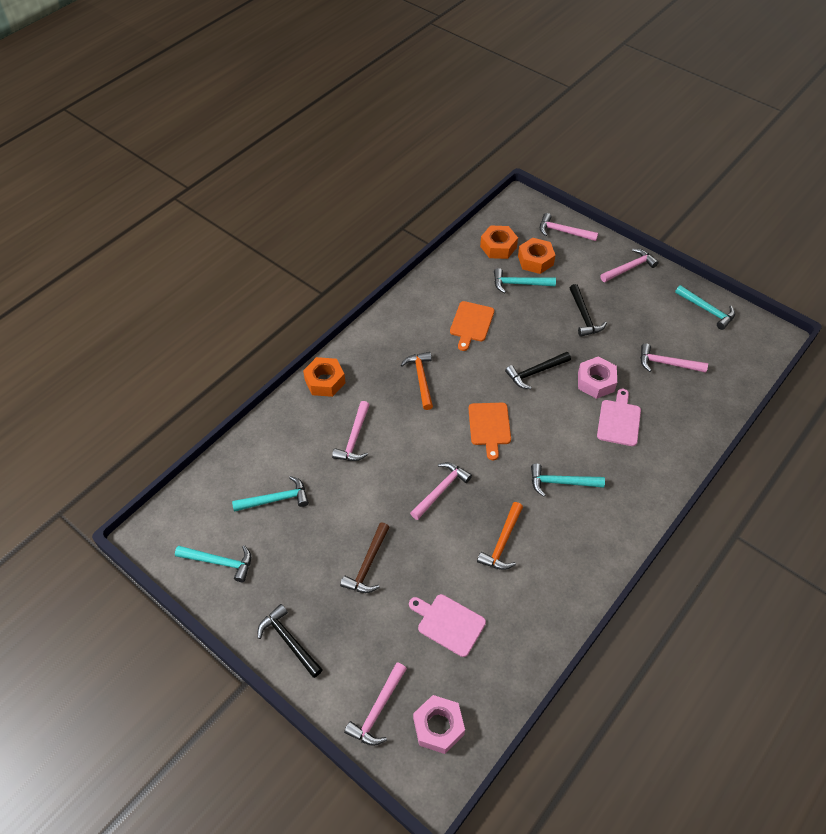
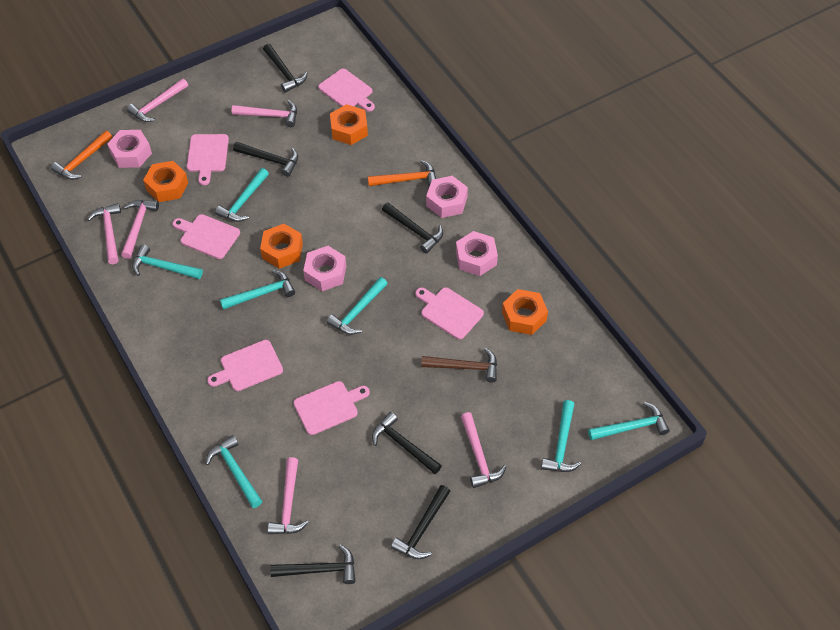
black hammer: [258,604,323,678] [505,352,571,389] [570,284,607,337] = 3 -> [233,142,298,177] [263,44,307,93] [270,545,356,584] [372,412,442,474] [382,203,443,254] [391,485,450,559] = 6
orange cutting board: [450,301,494,351] [468,403,511,460] = 2 -> none = 0
orange nut: [303,357,345,397] [480,225,518,259] [518,238,555,274] = 3 -> [143,161,188,202] [260,224,303,269] [330,104,368,145] [502,289,548,335] = 4
pink cutting board: [409,594,486,657] [597,389,641,446] = 2 -> [172,214,240,259] [187,134,229,185] [207,340,283,391] [293,381,370,435] [318,69,375,112] [415,287,484,339] = 6
pink nut: [413,695,465,754] [578,356,617,399] = 2 -> [107,130,152,168] [303,246,346,291] [426,176,468,218] [456,231,498,276] = 4
turquoise hammer: [175,545,251,582] [232,476,309,512] [494,268,556,293] [531,463,605,496] [675,285,735,330] = 5 -> [132,244,203,279] [206,435,262,508] [215,168,269,222] [220,270,295,310] [327,277,388,335] [541,400,581,472] [588,402,670,440] = 7

